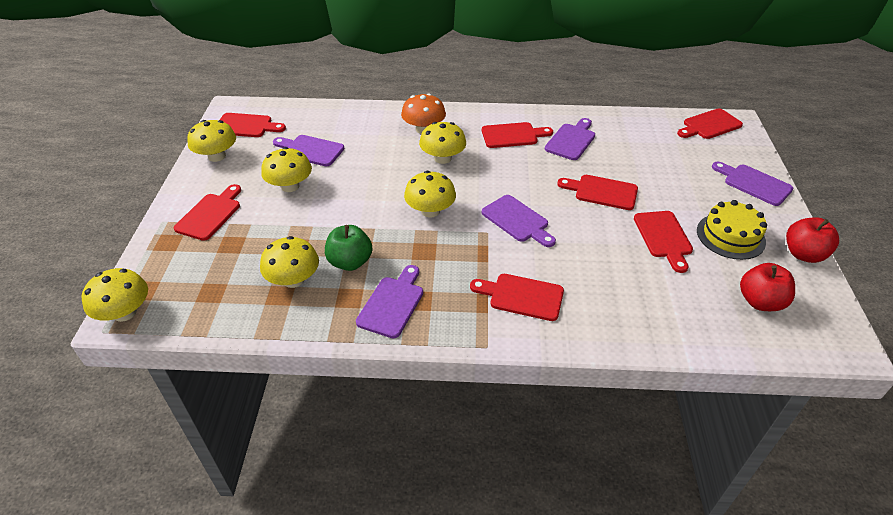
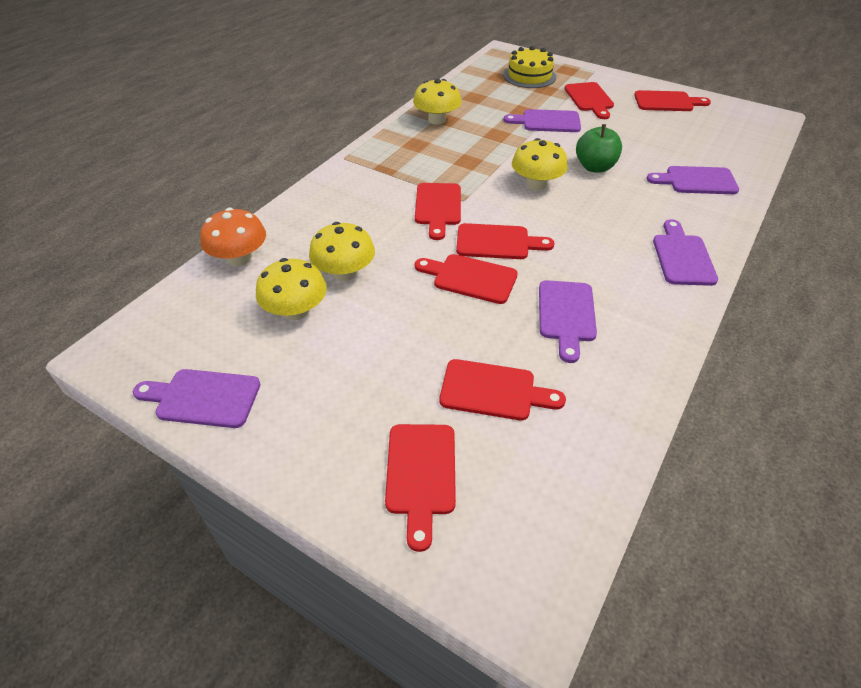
red apple: [740,263,795,311] [786,217,839,263] = 2 -> none = 0
yellow mushroom: [82,268,148,322] [187,120,236,162] [260,236,319,288] [261,147,312,192] [404,171,456,217] [419,122,466,164] = 6 -> [256,258,327,320] [309,222,375,281] [413,79,461,125] [512,138,568,190] = 4

